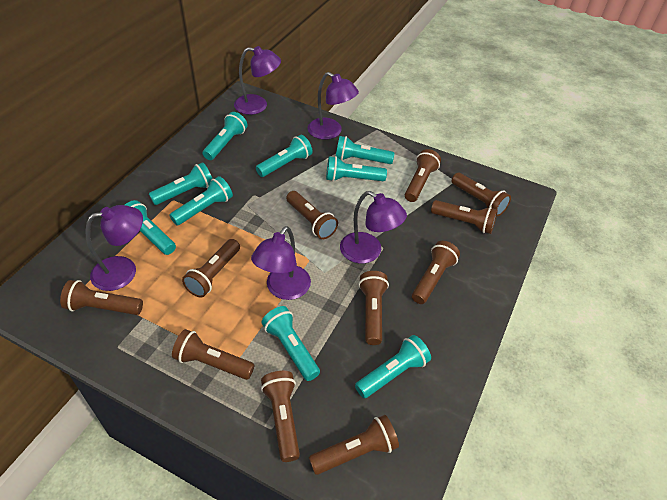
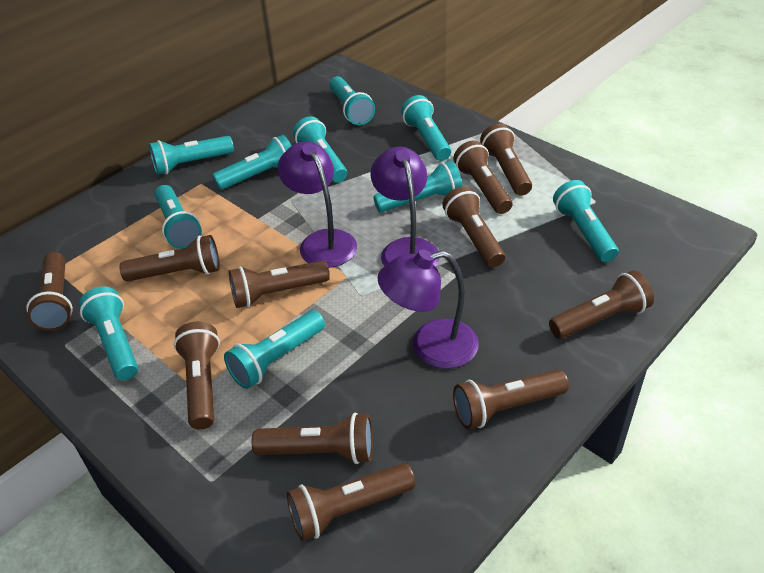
purple lamp: [85,205,143,291] [234,46,281,115] [251,226,311,300] [308,72,359,140] [340,191,407,263] = 5 -> [278,141,357,268] [370,147,439,267] [377,250,479,369] = 3
turquoise flashlight: [125,200,176,255] [149,162,212,205] [170,176,233,225] [203,112,247,160] [256,135,312,177] [262,306,320,381] [326,156,387,182] [336,136,394,164] [355,335,431,398] = 9 -> [79,286,138,380] [149,136,234,175] [155,185,202,249] [212,135,291,190] [224,310,325,389] [293,116,347,183] [329,76,375,125] [373,161,462,213] [401,95,451,161] [553,180,619,262] = 10

